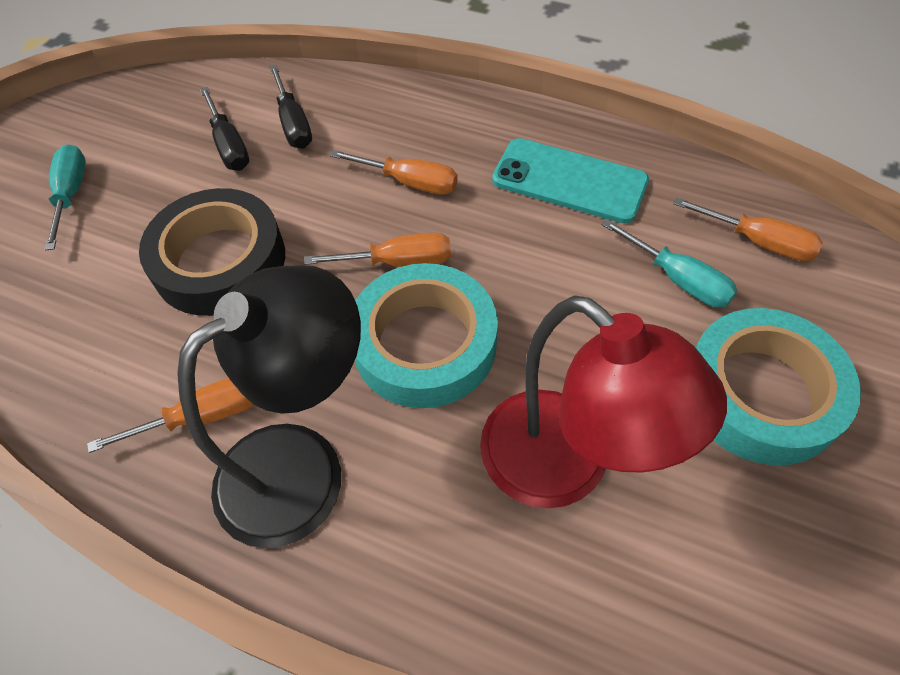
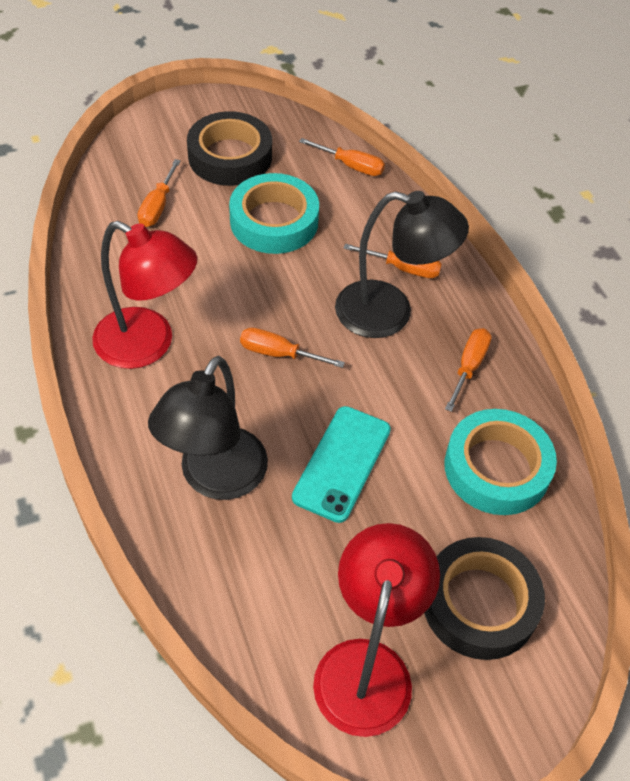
black lamp: [177,265,361,548] = 1 -> [148,356,268,500] [335,191,469,338] = 2
black screwdriver: [200,87,250,171] [269,65,312,149] = 2 -> none = 0
black tape: [139,188,285,316] = 1 -> [187,111,272,186] [424,537,545,660] = 2
orange screwdriver: [87,378,254,453] [304,233,451,267] [330,150,458,195] [673,197,823,261] = 4 -> [138,159,181,227] [240,327,345,368] [299,138,385,176] [344,244,442,278] [445,328,491,412] = 5
red lamp: [480,295,727,508] = 1 -> [92,221,197,369] [313,523,440,737] = 2
turquoise screwdriver: [45,144,86,250] [602,219,737,308] = 2 -> none = 0

